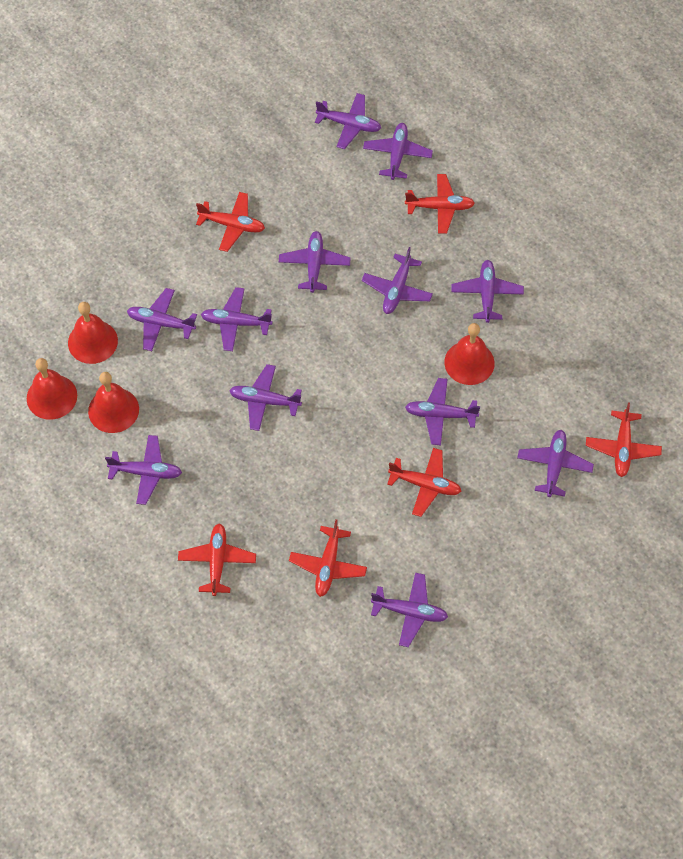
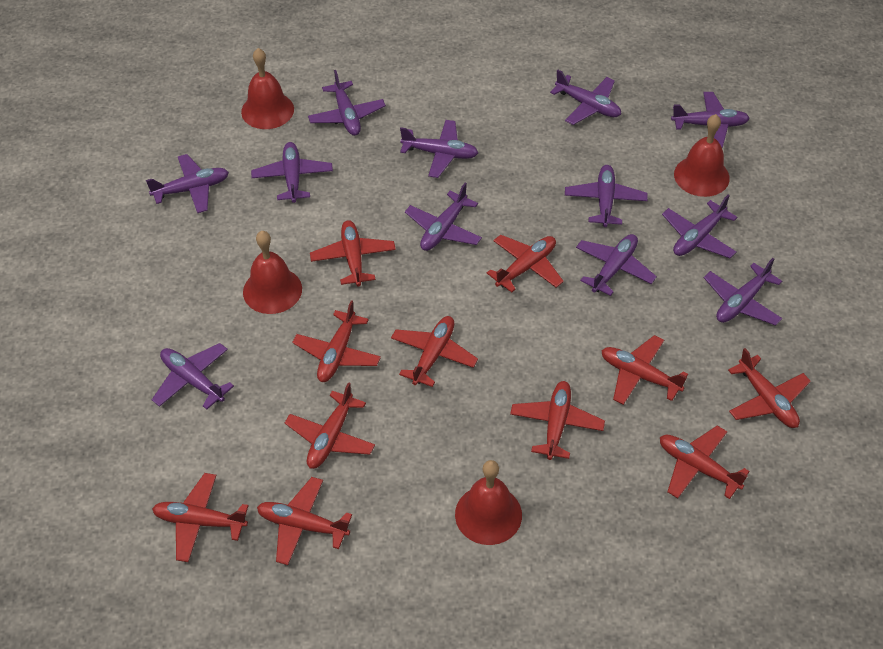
red plane: [178,523,256,596] [196,192,265,252] [289,519,367,597] [387,448,461,517] [405,174,475,234] [586,402,662,477] = 6 -> [152,473,248,562] [257,477,352,565] [285,382,375,469] [292,300,381,382] [310,220,396,286] [391,316,478,387] [487,235,564,293] [510,381,605,460] [601,335,688,405] [660,426,750,499] [728,348,811,428] = 11

